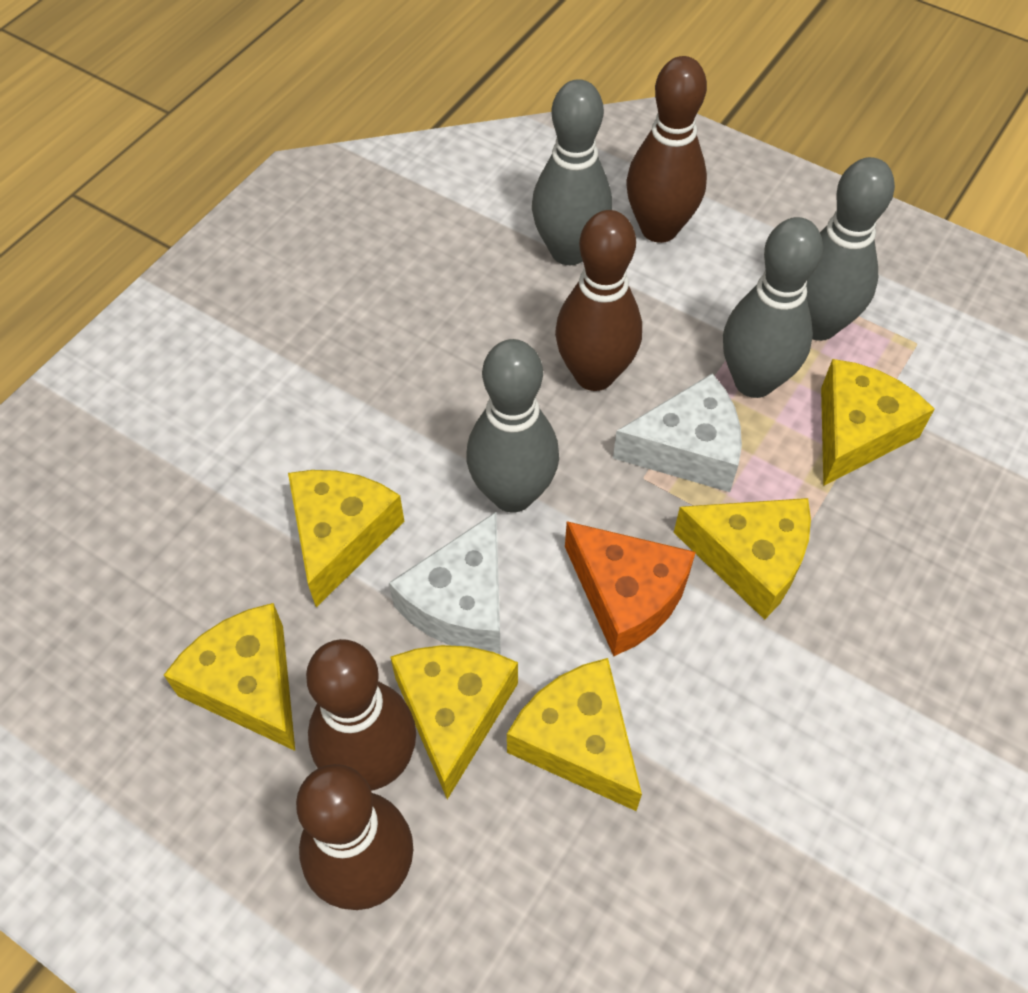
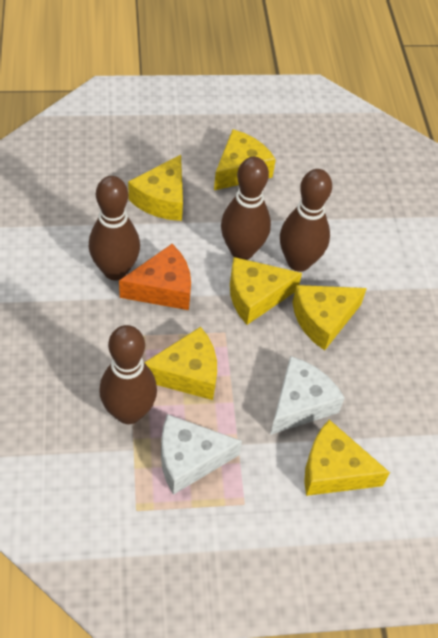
grey bowling pin: [466,339,559,513] [532,79,612,265] [723,217,823,398] [806,157,895,341] = 4 -> none = 0

